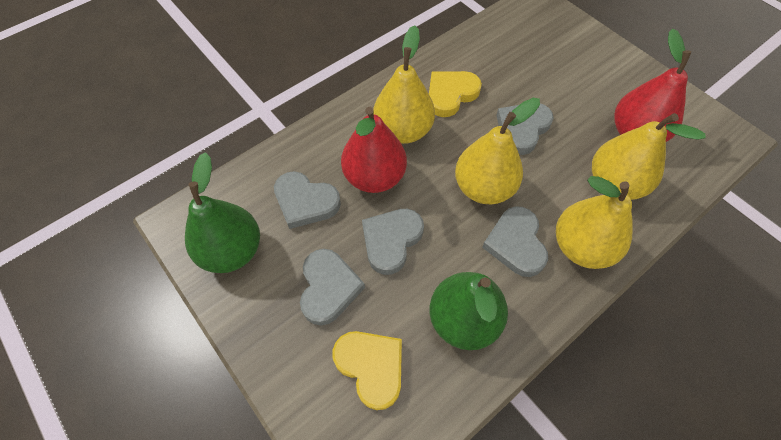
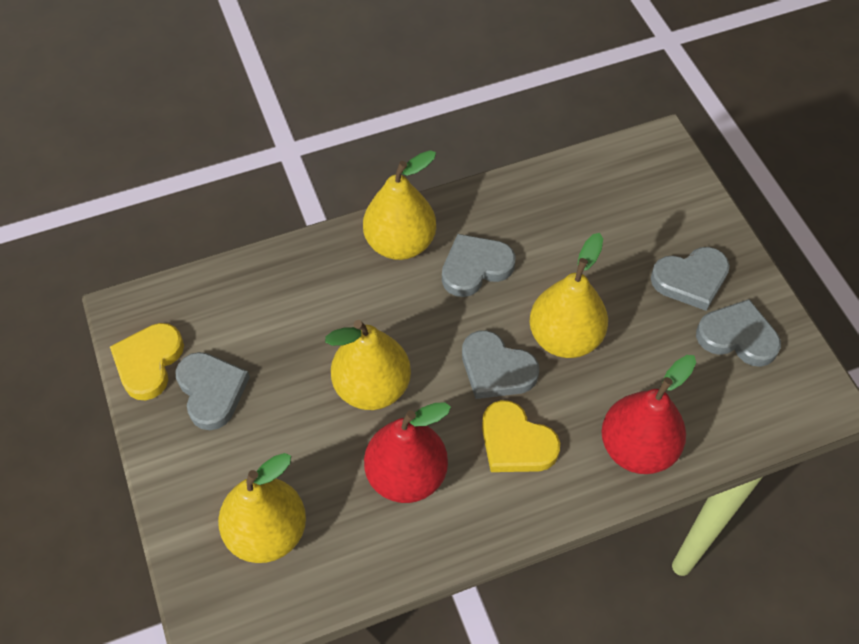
green pear: [185,152,260,273] [429,272,508,350] = 2 -> none = 0

